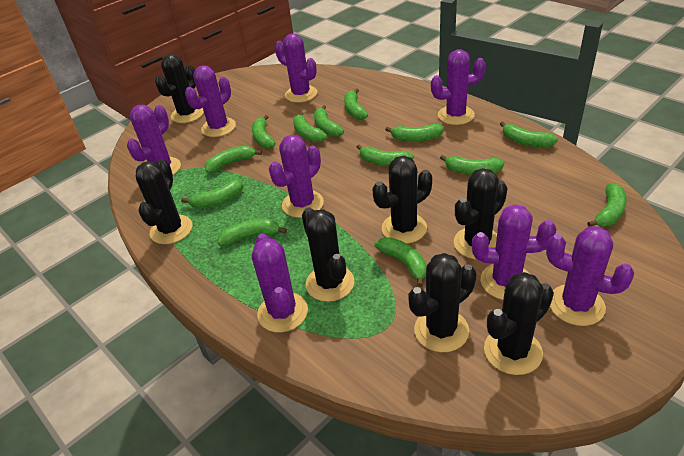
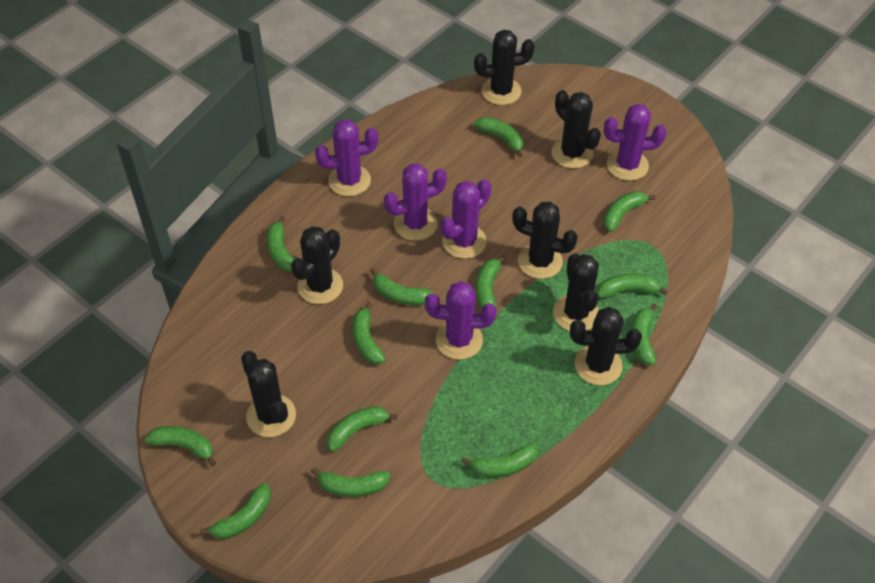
purple cactus: [127,105,181,175] [185,65,236,137] [252,233,308,332] [269,135,324,218] [275,33,317,103] [431,49,486,125] [472,204,556,300] [546,227,634,326] = 8 -> [315,119,378,196] [384,163,447,241] [425,281,496,360] [440,179,491,259] [604,104,667,181] = 5

